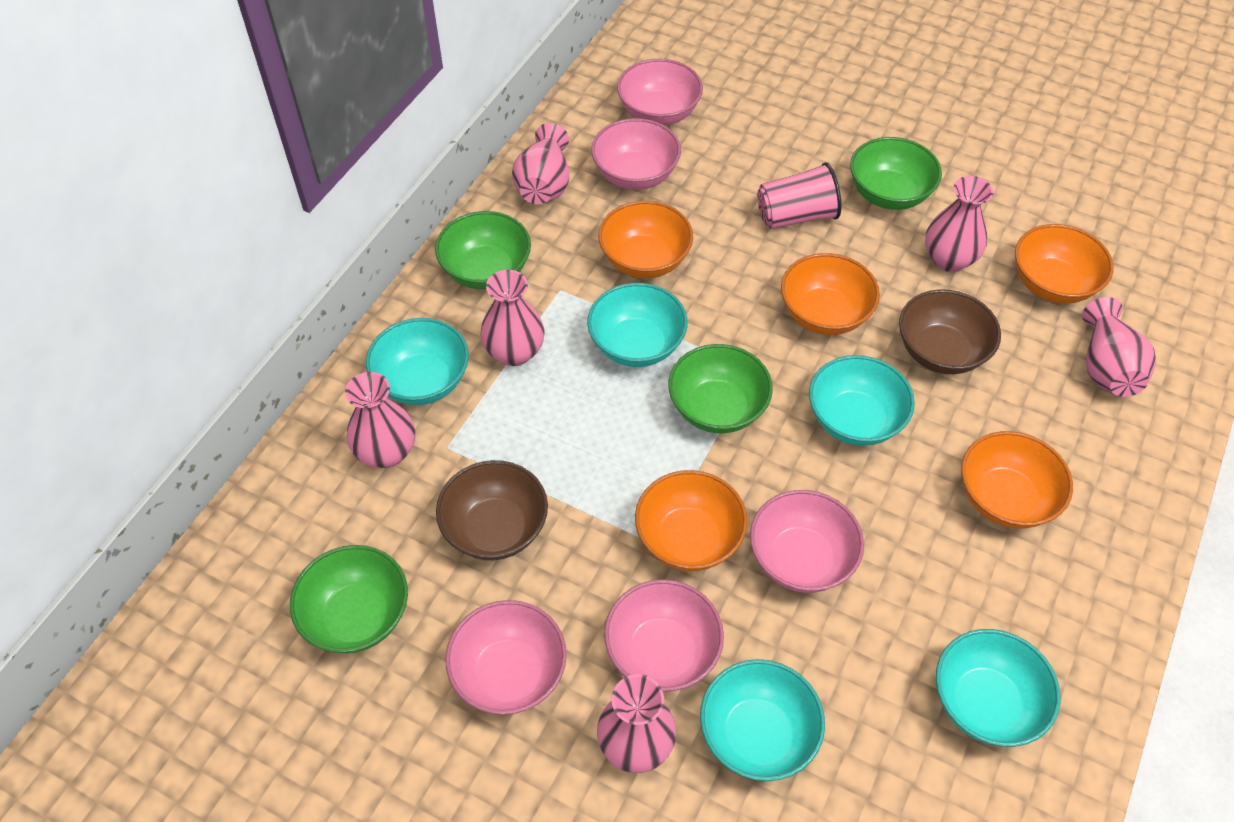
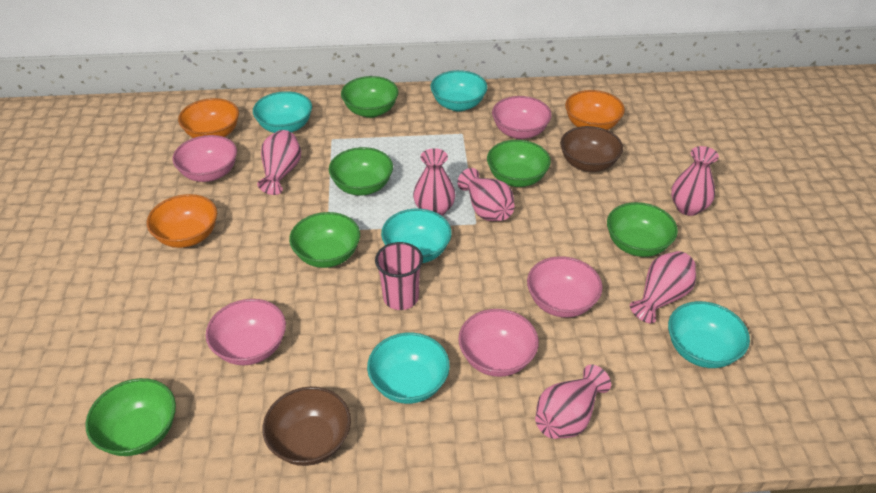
green bowl: [290,545,408,653] [435,211,531,290] [668,344,773,433] [850,137,942,210] = 4 -> [85,378,176,456] [289,212,360,268] [329,147,393,196] [341,76,398,118] [487,140,551,187] [607,202,678,257] = 6
orange bowl: [598,201,693,278] [635,470,747,571] [781,253,880,335] [961,431,1073,528] [1015,224,1114,304] = 5 -> [147,194,217,248] [178,98,239,138] [565,90,625,130] = 3

